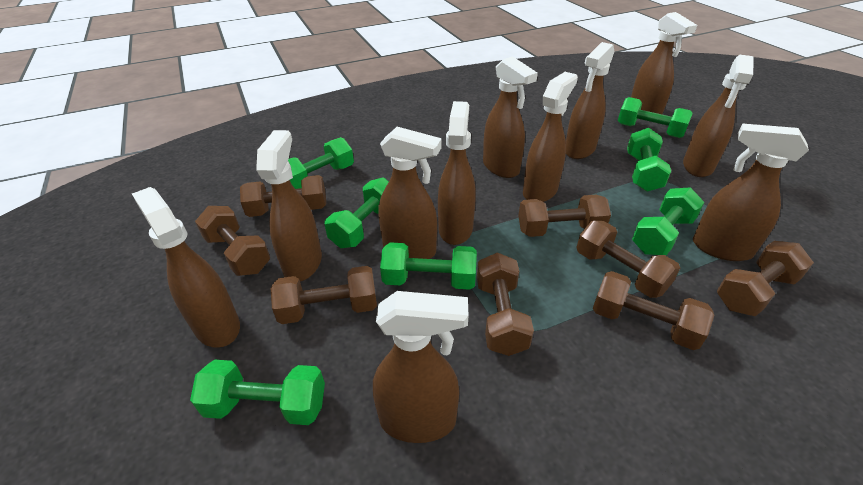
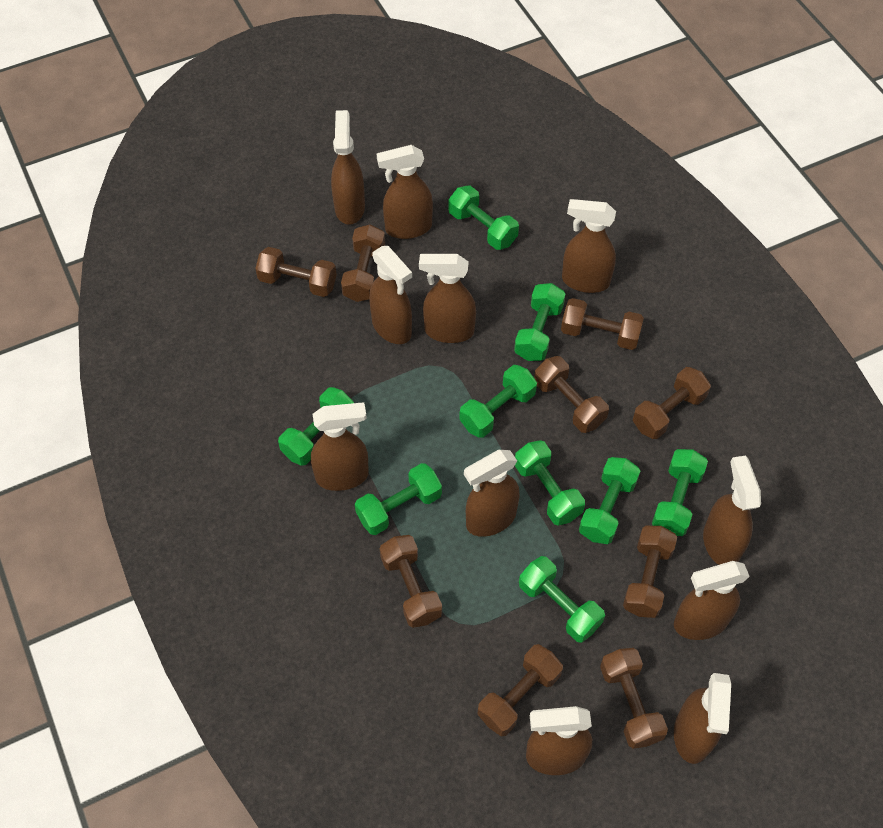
brown dumbbell: [195,206,270,276] [240,175,326,217] [271,266,377,324] [477,253,534,356] [518,195,611,237] [576,221,680,298] [593,271,714,350] [717,241,814,316] = 8 -> [255,247,337,297] [341,225,385,302] [380,535,442,628] [477,644,563,737] [534,356,609,433] [561,298,644,350] [600,648,668,749] [623,526,677,618] [633,367,711,439] = 9
green dumbbell: [190,360,325,425] [288,137,354,189] [325,177,389,248] [380,242,477,290] [618,97,693,138] [627,128,671,192] [632,187,704,255] = 7 -> [278,387,354,466] [355,463,442,535] [448,186,519,250] [459,365,537,438] [514,283,565,361] [515,440,585,526] [519,556,605,643] [579,457,640,544] [652,449,708,536] = 9

